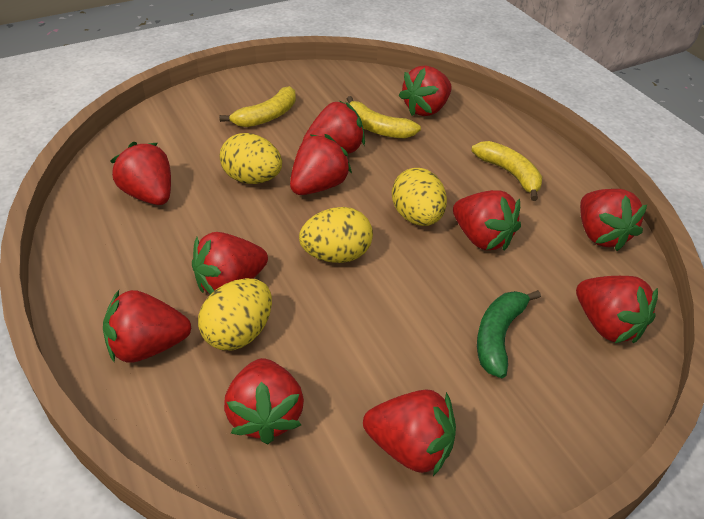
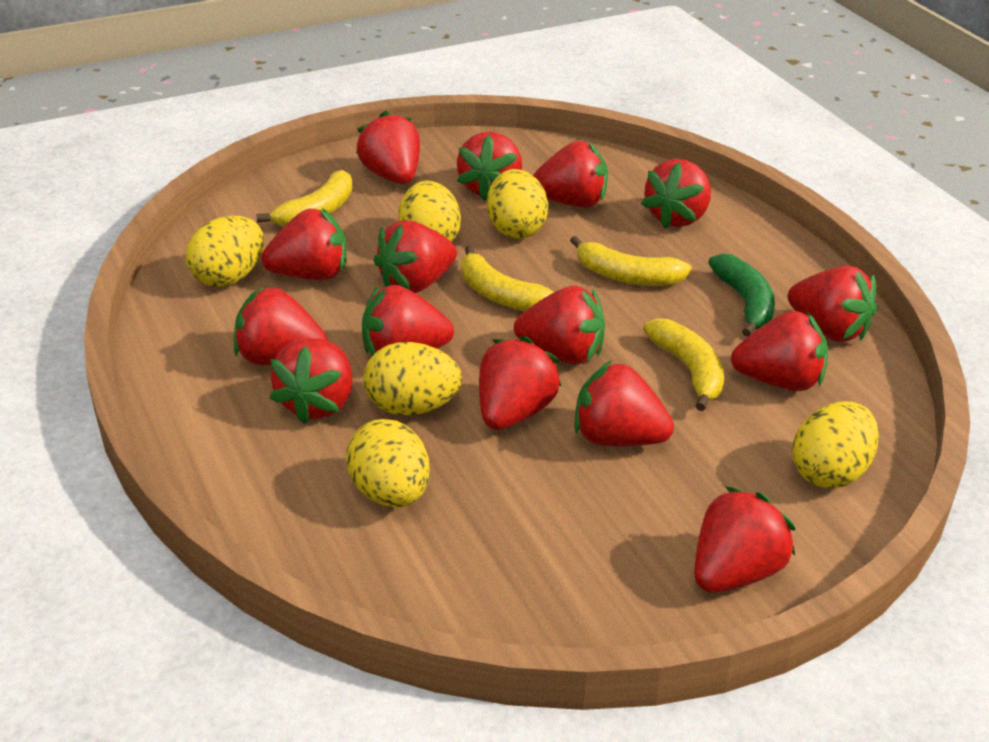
red strawberry: [103,290,191,363] [110,142,171,205] [192,232,268,294] [224,358,304,444] [290,134,352,195] [303,101,365,154] [363,389,456,476] [399,65,452,116] [453,190,521,251] [576,276,658,343] [580,189,647,251] = 11 -> [234,286,328,365] [261,208,347,280] [270,338,353,424] [356,111,420,184] [362,285,454,356] [373,220,457,293] [457,132,522,201] [479,336,561,430] [514,286,605,365] [533,141,608,208] [575,360,674,446] [641,159,711,229] [694,486,796,593] [731,311,828,391] [788,266,877,342] = 15
yellow banana: [219,86,296,127] [347,96,421,139] [471,141,542,201] = 3 -> [256,170,353,227] [461,245,554,311] [570,236,692,286] [643,318,724,411] = 4
yellow egg: [198,278,272,350] [220,133,282,184] [299,207,373,263] [392,168,447,226] = 4 -> [186,216,264,287] [346,419,430,508] [363,342,462,415] [398,181,461,242] [487,169,548,239] [792,401,879,489] = 6

